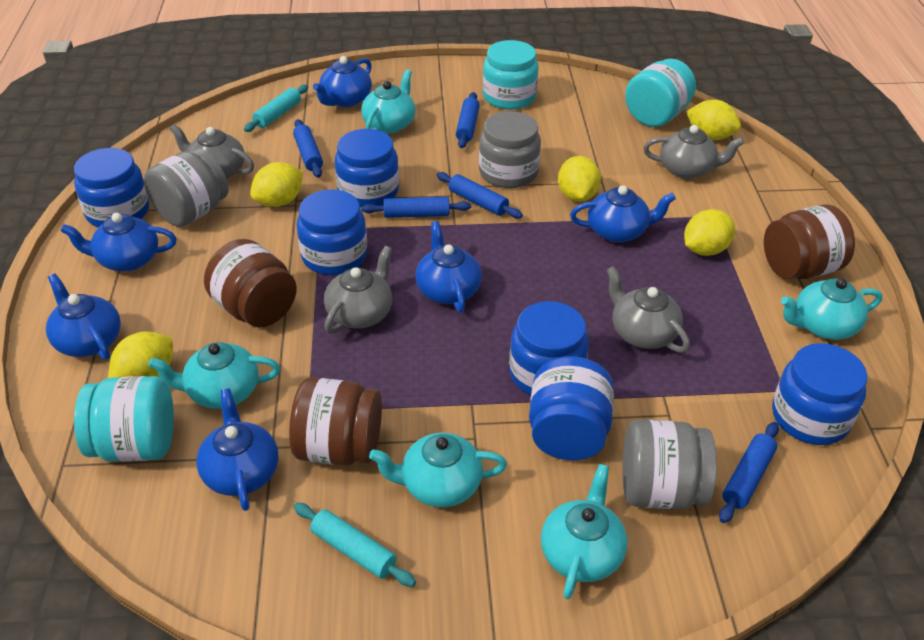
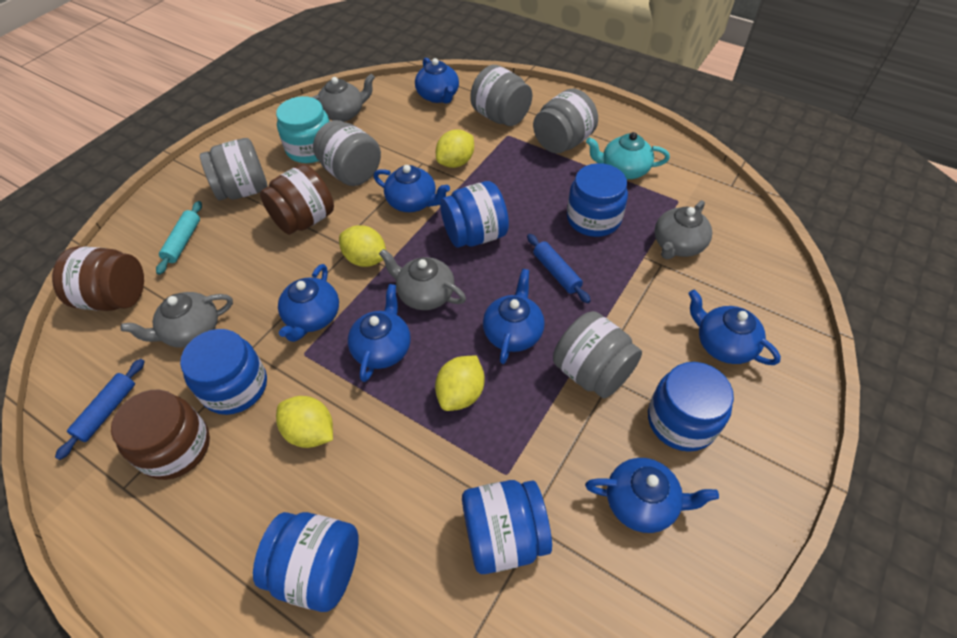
blue rolling pin: [293,119,323,178] [362,197,471,218] [436,172,523,219] [456,92,480,148] [719,422,779,523] = 5 -> [55,359,145,460] [527,234,591,303] = 2
blue teapot: [46,274,121,360] [61,213,177,271] [196,388,278,511] [313,56,372,107] [415,221,482,312] [570,185,676,243] = 6 -> [278,264,339,342] [348,284,411,382] [373,165,450,212] [415,58,459,104] [483,269,545,364] [585,458,719,533] [688,289,781,365] = 7
grey jar: [144,148,229,227] [479,111,541,188] [622,420,717,509] = 3 -> [200,138,268,200] [313,120,381,186] [470,65,532,126] [533,89,598,154] [553,311,642,399] = 5
turquoise jar: [74,376,174,461] [482,40,539,110] [625,59,696,127] = 3 -> [276,96,330,163] = 1
turquoise rolling pin: [244,85,308,132] [294,503,416,587] = 2 -> [156,201,202,275] = 1
turquoise teapot: [148,342,280,409] [361,70,415,134] [369,433,507,507] [541,464,627,599] [781,278,882,340] = 5 -> [586,132,670,179] = 1
yellow lemon: [108,331,173,378] [250,162,303,207] [558,156,601,202] [684,209,735,256] [686,100,741,140] = 5 -> [276,396,333,448] [339,225,386,267] [435,356,485,411] [436,130,474,168] = 4

